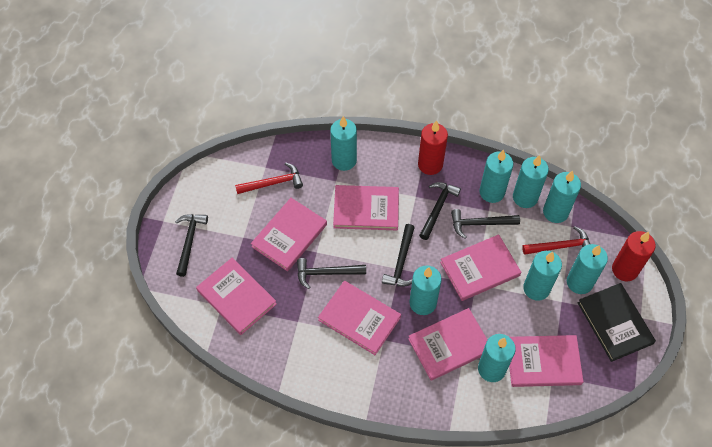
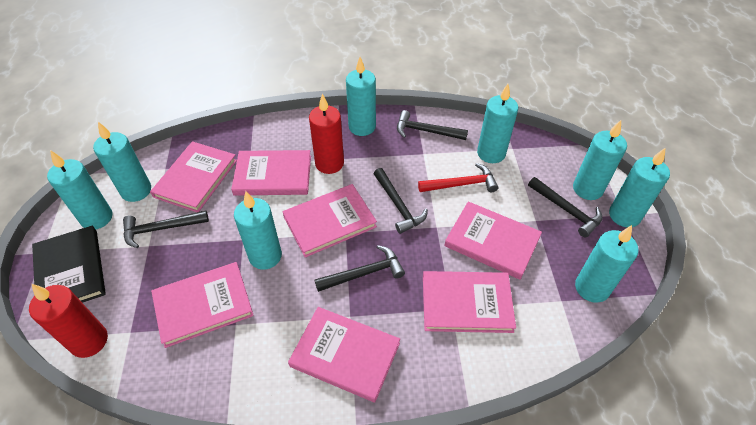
red hammer: [235,162,303,194] [522,226,590,255] = 2 -> [418,163,499,192] = 1

